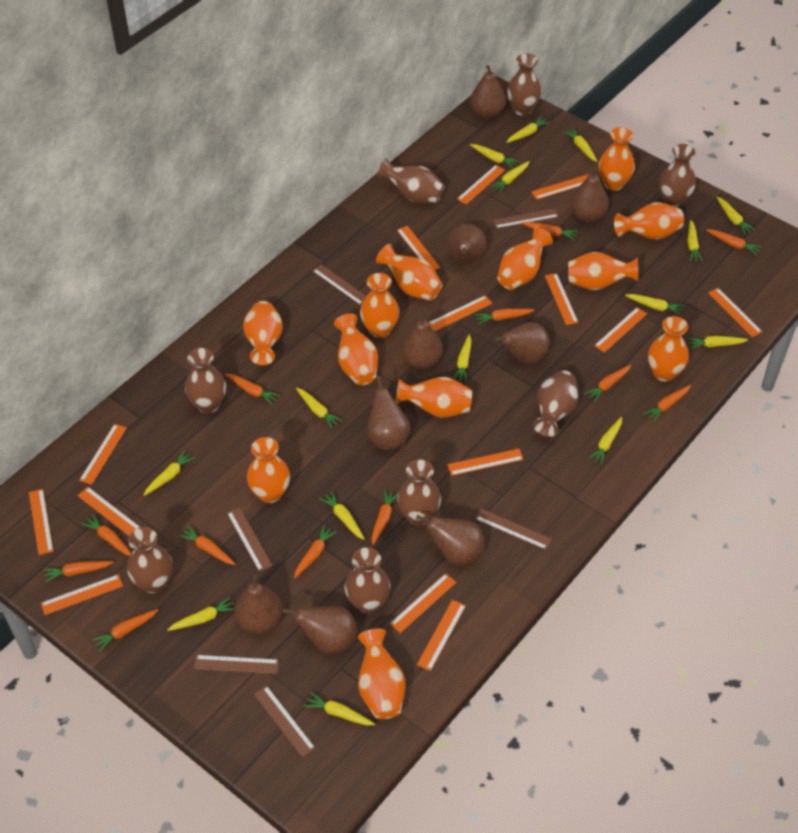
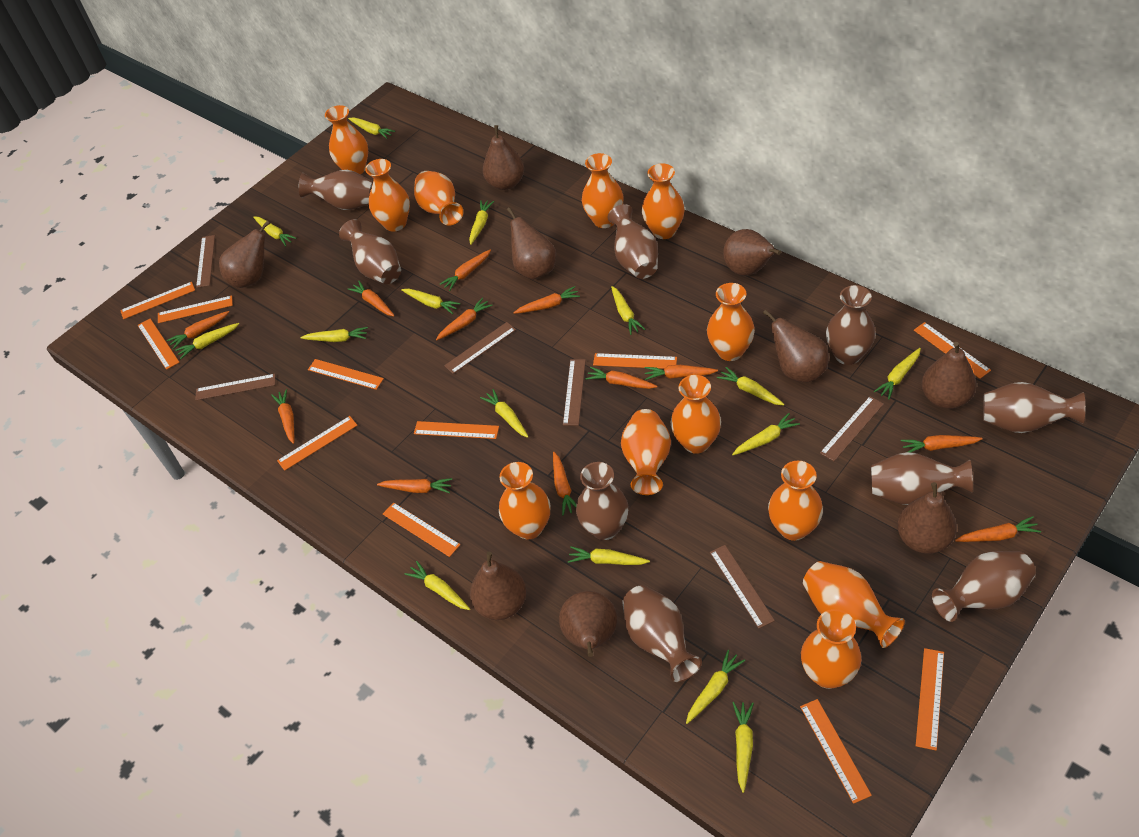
brown vase: [127,527,173,593] [185,348,226,414] [345,547,390,614] [377,158,444,203] [397,459,441,526] [507,53,542,116] [533,370,579,437] [659,144,696,207] = 8 -> [299,170,373,210] [339,219,401,284] [576,462,628,540] [608,204,658,279] [622,585,702,682] [826,285,876,365] [871,452,973,505] [932,551,1036,622] [983,382,1085,433] = 9
orange ruler: [29,489,53,555] [41,574,123,615] [77,487,141,536] [79,424,127,485] [390,573,456,633] [397,226,440,270] [417,600,466,671] [428,295,492,331] [447,449,524,476] [457,165,505,204] [531,174,589,200] [545,273,578,325] [594,307,647,353] [708,288,762,337] = 14 -> [120,282,195,319] [137,319,180,370] [158,296,233,323] [277,416,358,471] [308,359,384,390] [383,502,460,557] [414,421,499,439] [593,353,677,369] [800,699,872,804] [914,322,991,379] [916,648,944,751] = 11

